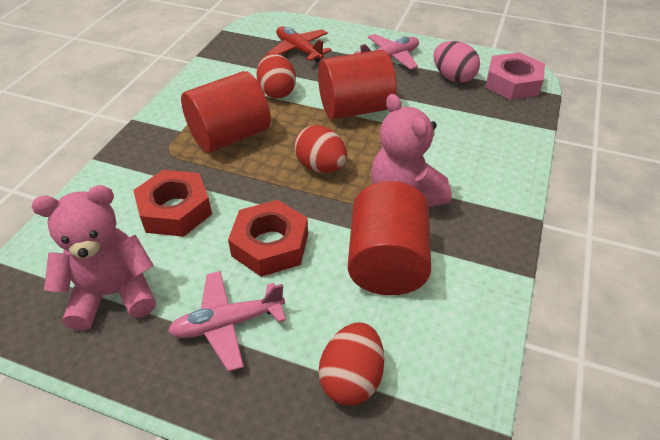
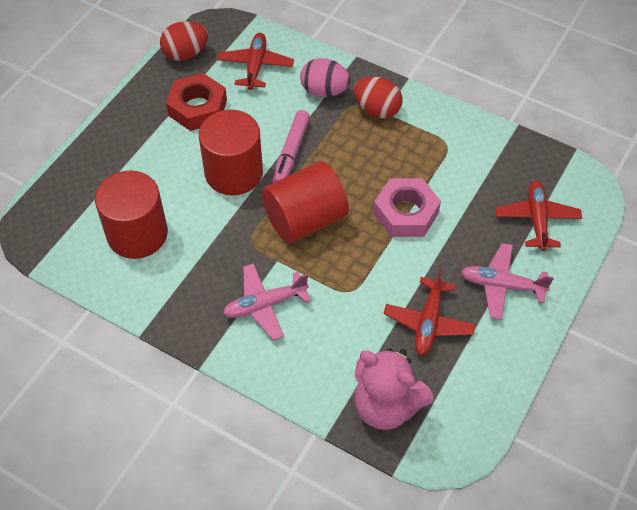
pink marker: none = 0 -> [272,110,310,183] = 1
pink teddy bear: [32,185,156,331] [371,94,452,207] = 2 -> [354,348,433,430] = 1
red egg: [257,53,296,98] [294,125,347,173] [319,323,384,405] = 3 -> [160,21,208,61] [353,77,402,118] = 2
red nut: [133,170,212,237] [228,200,308,277] = 2 -> [166,73,227,131] = 1
red plane: [267,26,332,62] = 1 -> [217,33,294,90] [384,268,476,355] [496,180,582,251] = 3

